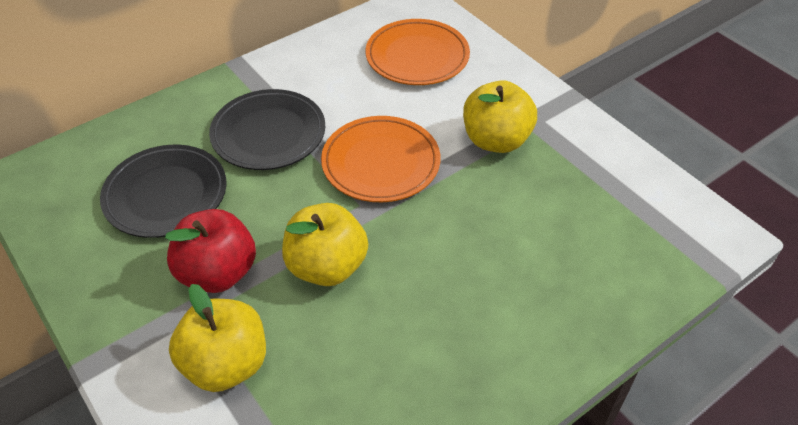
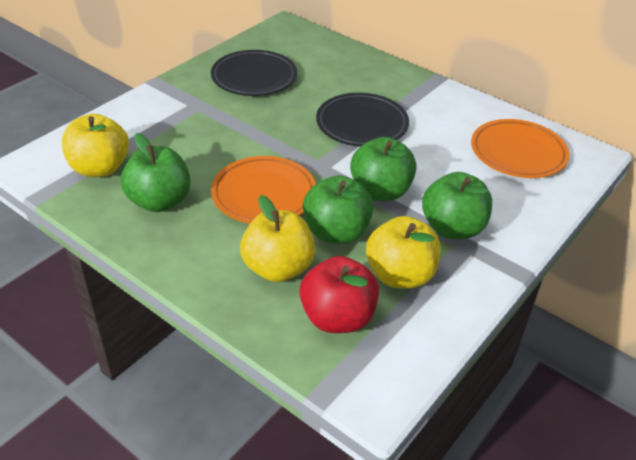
green apple: none = 0 -> [121,133,191,212] [303,175,374,244] [350,137,417,201] [422,172,492,239] = 4

